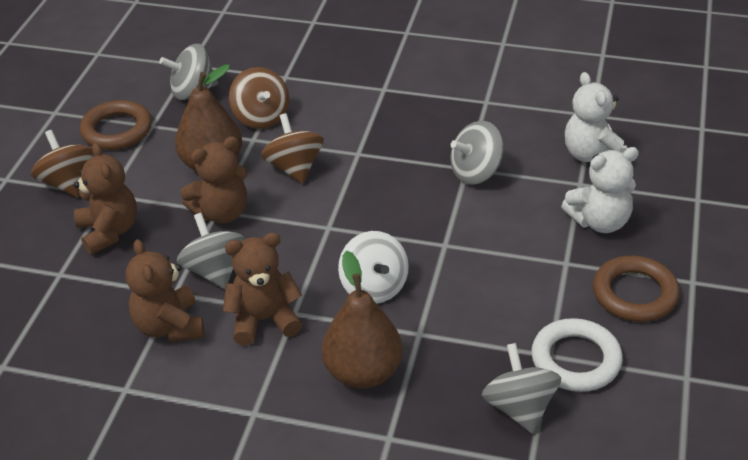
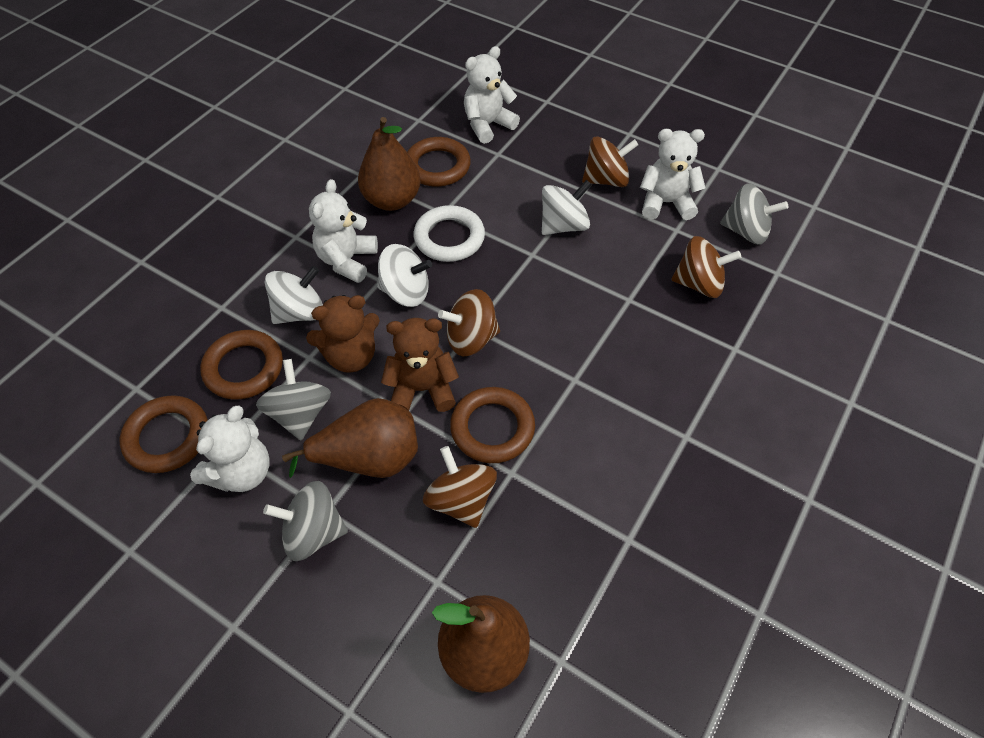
brown pear: [175,64,242,171] [322,251,403,388] = 2 -> [282,398,418,478] [358,117,421,211] [432,595,530,693] = 3
brown ring: [79,100,152,150] [593,256,680,322] = 2 -> [120,395,208,473] [200,330,283,400] [407,137,471,187] [450,387,535,463] = 4
brown spinning top: [31,130,94,197] [229,67,289,129] [261,113,324,184] = 3 -> [423,446,497,528] [438,289,500,356] [582,136,638,187] [671,236,741,298] = 4
brown teddy bear: [74,143,137,255] [125,239,204,342] [180,137,247,223] [223,233,302,346] = 4 -> [306,295,380,373] [381,318,459,412] = 2
grey spinning top: [159,44,218,100] [177,213,245,289] [450,121,504,185] [482,343,561,434] = 4 -> [256,359,331,440] [263,481,348,561] [720,183,788,245] = 3
white spinning top: [338,231,409,304] = 1 -> [265,266,323,324] [377,244,432,307] [542,180,592,235] = 3
white teddy bear: [561,147,639,233] [565,72,627,162] = 2 -> [190,406,270,492] [309,179,378,283] [464,46,520,144] [640,129,706,220] = 4

